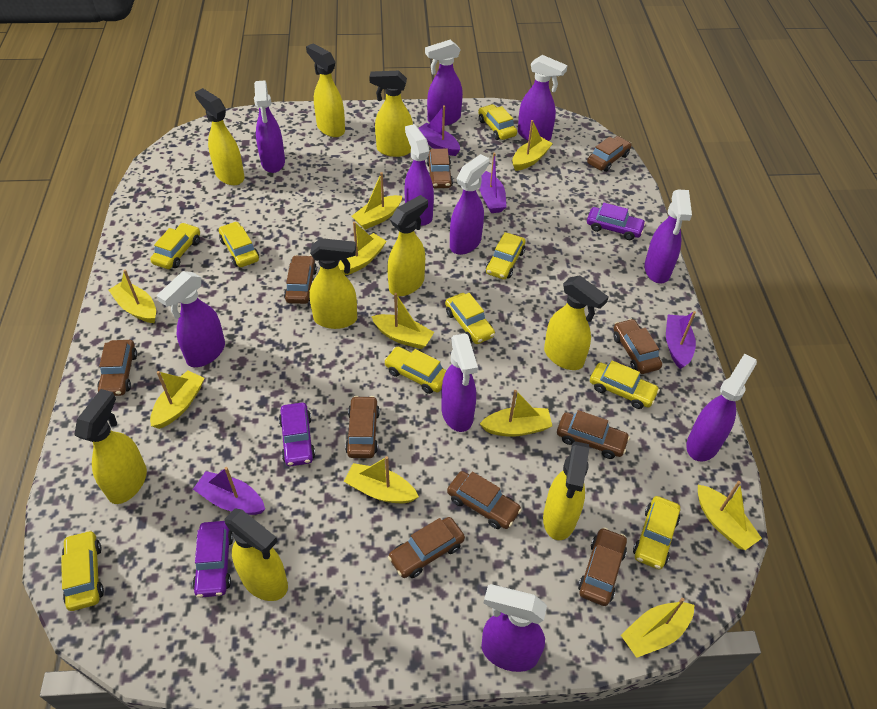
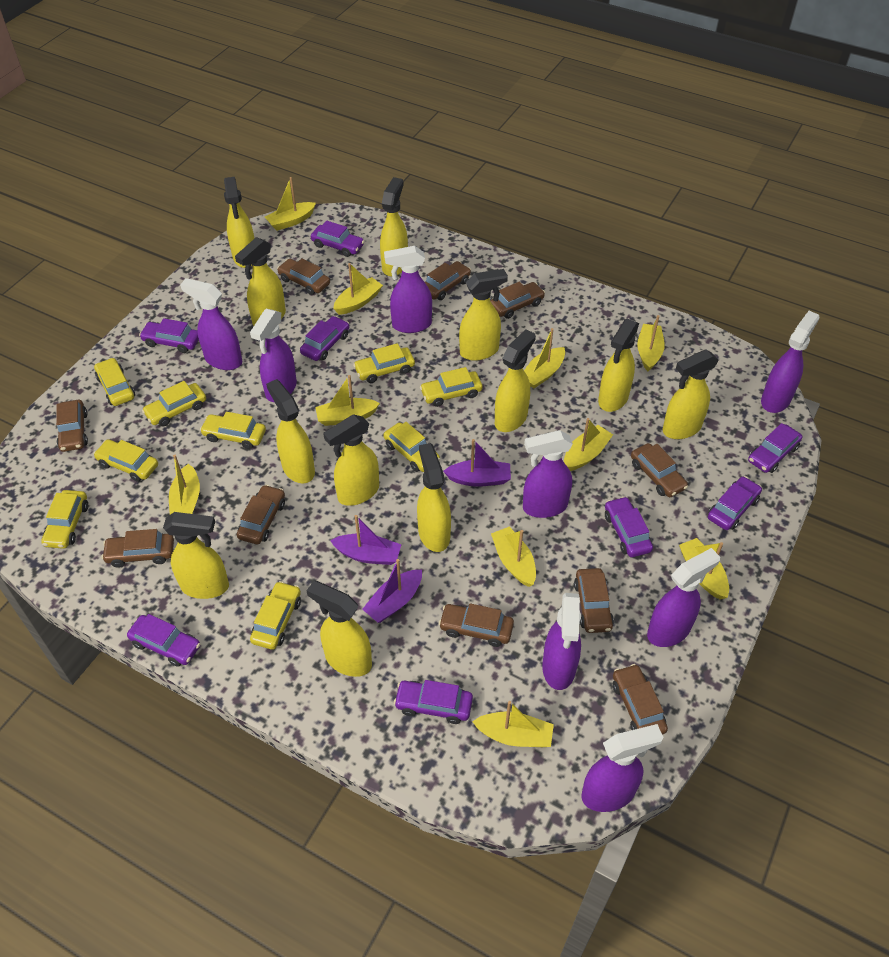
purple boat: [193,467,265,515] [418,105,460,156] [479,152,507,213] [666,311,696,369] = 4 -> [330,515,402,565] [362,559,422,623] [443,439,511,487] = 3
purple car: [193,521,233,598] [279,403,315,466] [587,203,646,240] = 3 -> [127,614,200,667] [139,318,199,353] [300,316,349,361] [311,221,364,257] [394,680,473,724] [605,496,653,557] [708,476,762,530] [748,423,803,473] = 8
purple spray bottle: [157,271,225,367] [254,81,285,173] [404,124,434,226] [425,39,463,126] [441,334,478,432] [450,154,489,255] [481,584,547,672] [518,55,568,141] [644,189,692,283] [686,354,757,462] = 10 -> [180,278,242,370] [250,309,297,402] [384,246,432,333] [523,430,573,518] [542,593,581,690] [581,724,663,812] [647,548,720,647] [761,311,820,413] = 8
yellow spray bottle: [74,389,147,504] [195,88,245,185] [224,509,288,601] [306,43,345,137] [309,238,357,329] [369,71,413,157] [387,195,428,296] [543,441,589,540] [544,275,609,370] = 9 -> [163,512,229,599] [224,177,255,268] [235,237,286,326] [266,379,315,483] [306,581,372,677] [323,414,379,506] [380,177,408,276] [417,443,451,552] [459,269,508,361] [495,329,536,432] [598,319,639,412] [662,350,719,439] = 12

